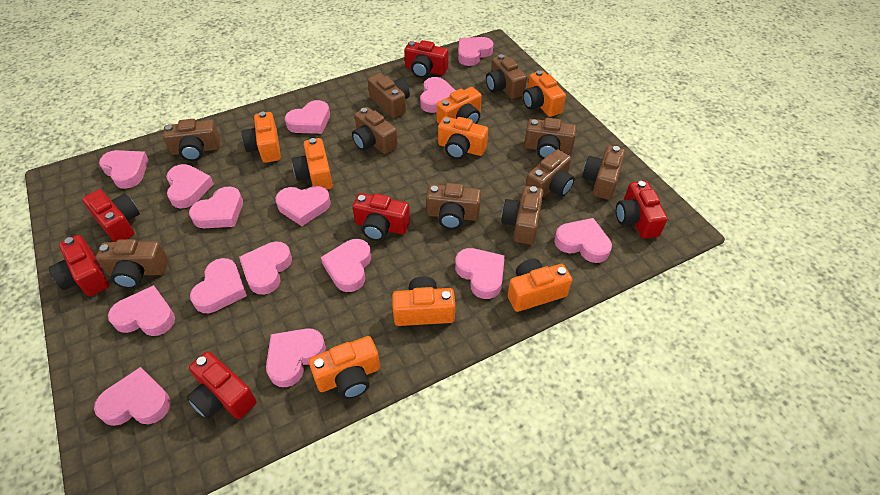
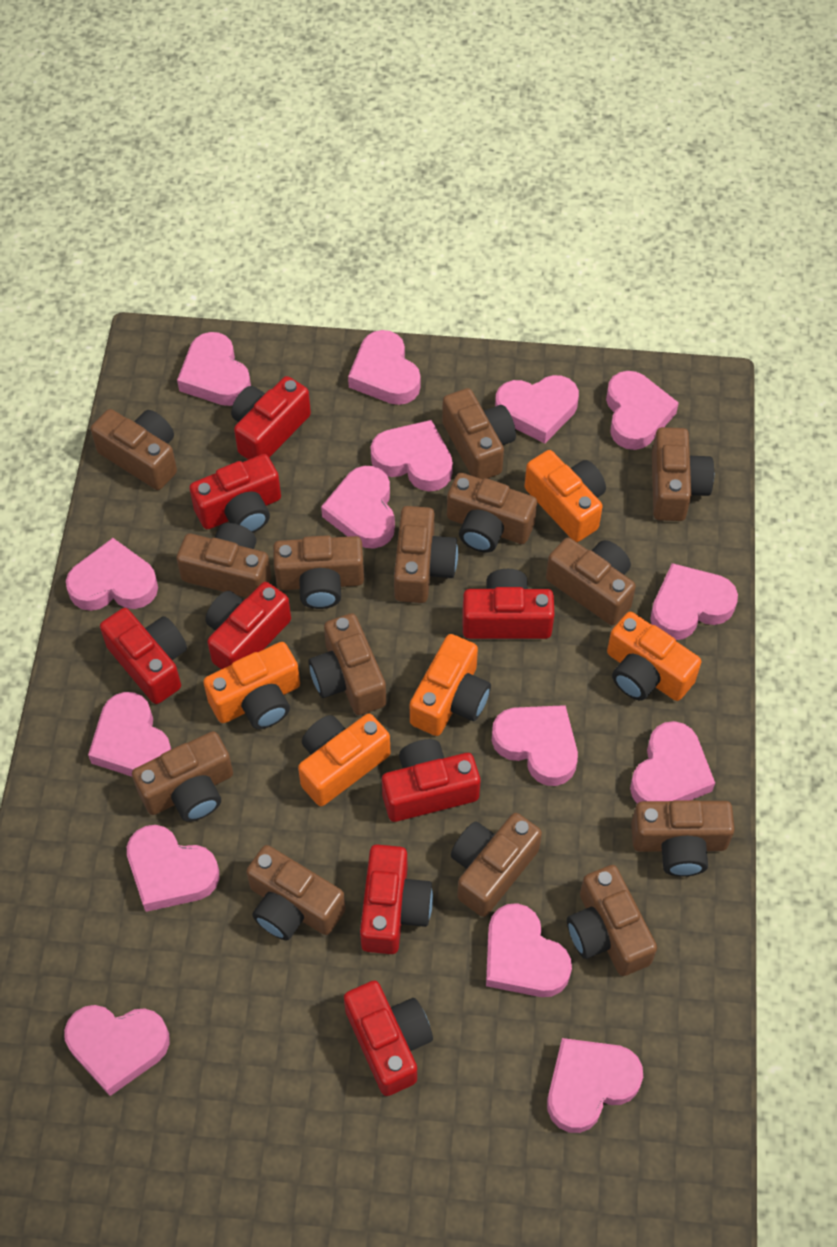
brown camera: [96,239,168,288] [163,119,220,161] [352,107,398,154] [368,73,410,118] [426,183,481,229] [486,54,527,99] [501,186,544,245] [524,118,577,159] [526,149,575,197] [582,146,625,200] = 10 -> [91,409,177,490] [132,731,233,822] [176,523,271,598] [246,845,346,941] [273,535,364,609] [308,613,386,715] [394,506,458,603] [442,388,516,479] [447,473,537,553] [451,813,542,917] [546,538,636,625] [567,865,657,976] [631,800,735,876] [652,427,714,521] = 14
orange camera: [242,112,281,163] [292,138,333,190] [309,336,380,399] [392,276,455,326] [436,87,482,124] [438,117,488,159] [508,259,572,312] [523,70,566,117] = 8 -> [203,642,300,729] [298,713,390,806] [410,634,491,736] [525,450,606,542] [607,612,701,701] = 5
red camera: [49,235,109,296] [82,189,140,242] [187,351,257,419] [353,193,410,241] [404,40,448,78] [616,181,668,239] = 6 -> [100,608,187,704] [189,454,281,533] [205,582,291,669] [231,376,311,460] [344,981,433,1096] [360,844,433,954] [382,739,480,822] [462,569,555,639] = 8

